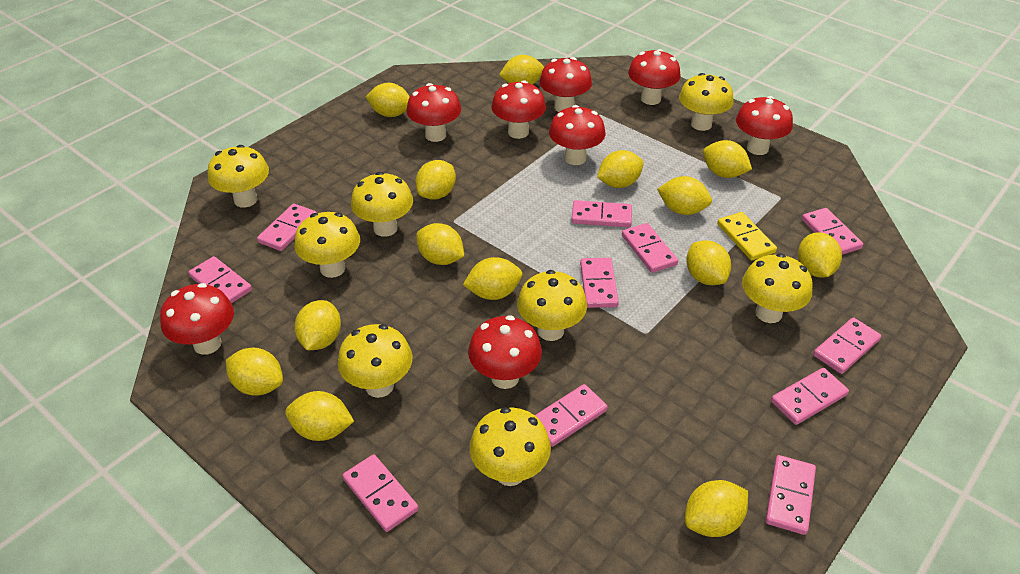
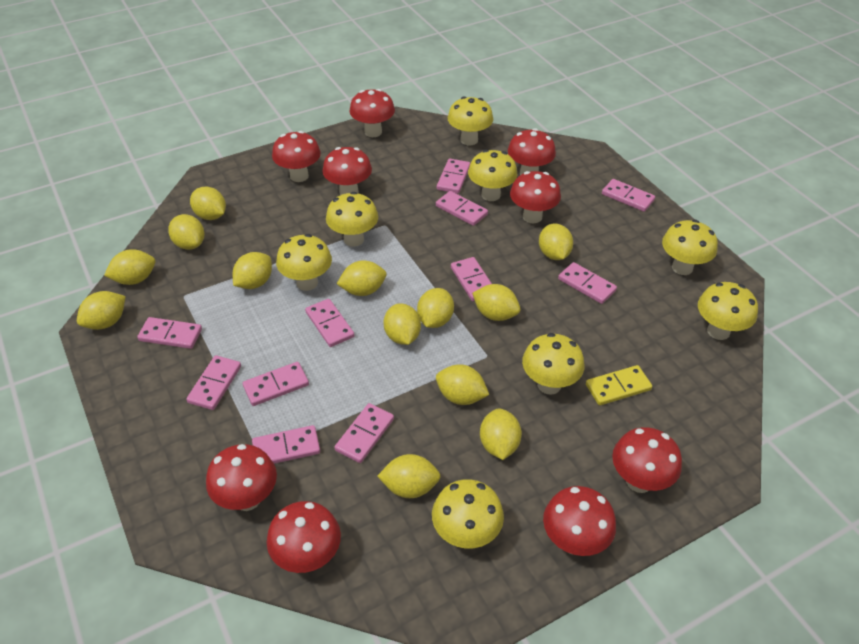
red mushroom: [160,283,234,355] [407,83,461,142] [468,315,542,389] [491,81,546,139] [539,57,592,112] [549,105,605,165] [628,49,681,105] [736,96,793,155] = 8 -> [206,444,277,511] [267,501,341,573] [272,131,321,182] [322,147,372,195] [349,89,395,137] [508,128,556,175] [510,171,561,224] [543,486,616,556] [612,427,682,493] = 9
yellow lemon: [226,348,283,396] [285,391,354,441] [294,300,341,350] [366,83,410,117] [415,160,456,200] [416,223,464,265] [463,257,522,300] [499,55,544,85] [597,150,643,188] [657,176,712,215] [685,480,748,537] [686,240,731,285] [703,140,752,178] [798,232,842,278] = 14 -> [77,291,126,330] [104,249,155,285] [168,214,204,250] [190,187,226,220] [233,252,272,289] [337,261,386,296] [378,454,441,498] [384,303,421,345] [417,288,454,328] [436,364,489,405] [472,284,520,321] [480,408,522,460] [539,224,573,260] = 13

